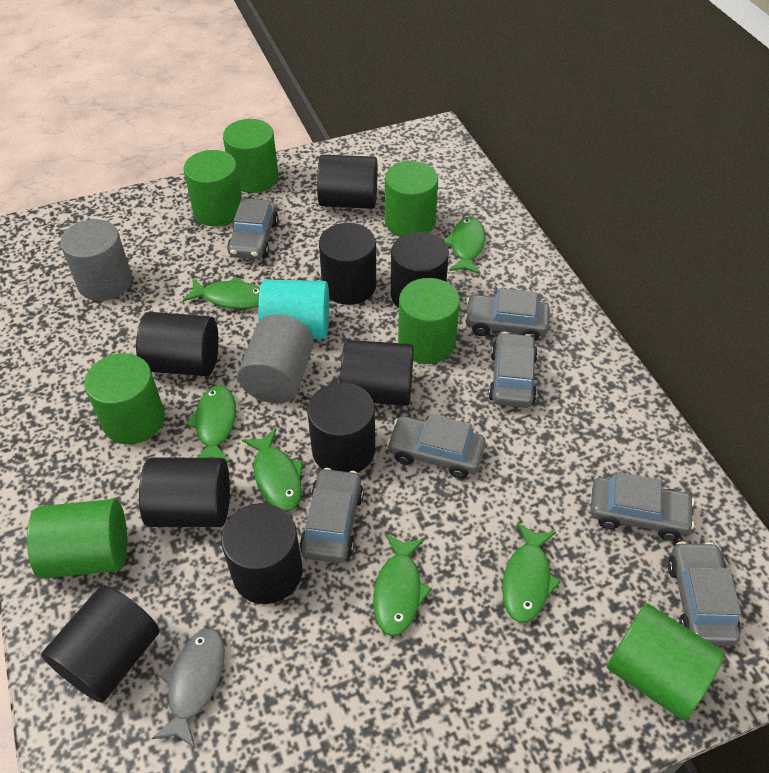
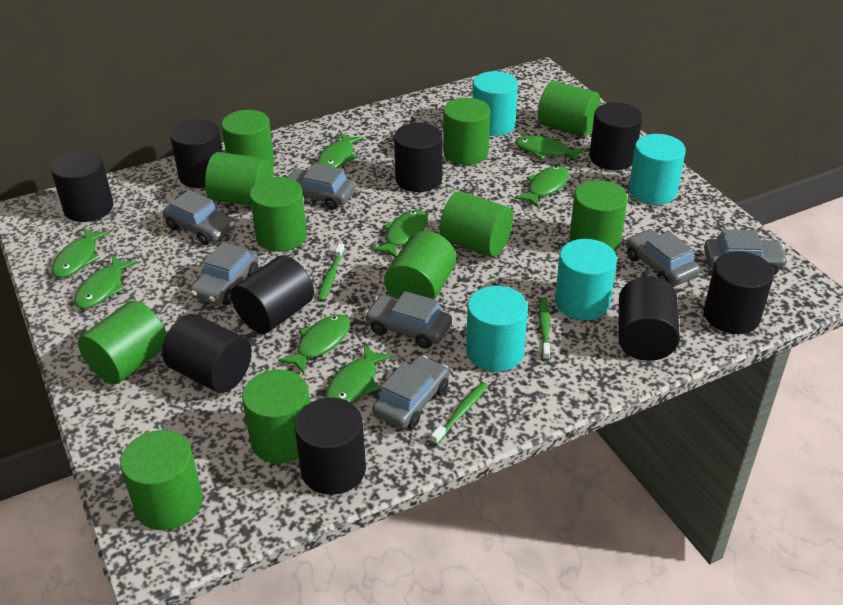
green cylinder: [27,499,127,579] [84,353,165,444] [184,150,242,226] [223,119,279,193] [385,161,438,237] [398,278,460,364] [607,603,725,721] = 7 -> [78,300,167,385] [120,430,203,530] [205,152,274,206] [222,110,274,166] [242,369,310,464] [250,177,307,252] [384,231,456,300] [440,191,513,257] [443,98,490,165] [538,81,600,136] [569,180,628,251] = 11
green fish: [183,277,260,309] [186,385,236,463] [242,428,303,511] [373,534,432,636] [444,217,485,274] [502,523,561,622] = 6 -> [52,228,110,278] [74,255,138,308] [278,314,350,374] [317,132,364,168] [325,345,393,404] [371,210,427,258] [514,166,569,208] [515,136,585,163] = 8
green toothbrush: none = 0 -> [318,243,345,302] [431,382,488,445] [539,298,550,360] = 3
grey cylinder: [60,219,132,301] [237,314,314,403] = 2 -> none = 0
grey fish: [151,628,225,748] = 1 -> none = 0
turquoise cylinder: [258,279,329,339] = 1 -> [466,286,528,372] [472,71,518,136] [555,239,617,320] [629,134,686,205] = 4

